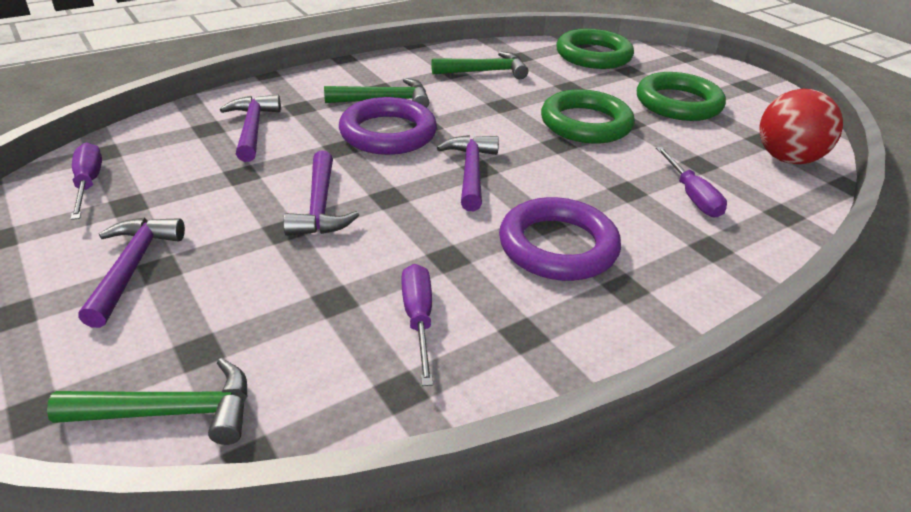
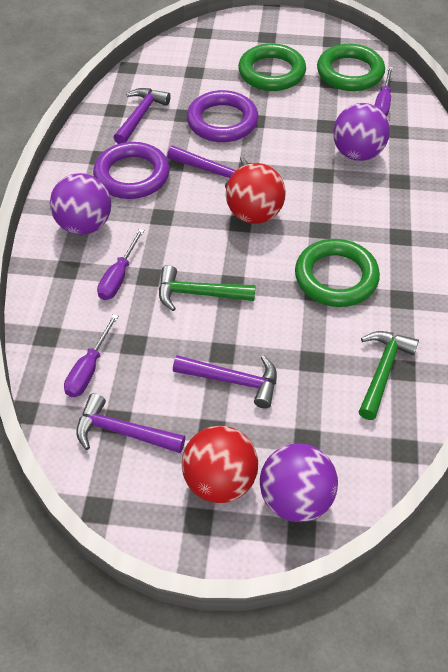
green hammer: [47,358,247,445] [324,78,429,108] [431,51,528,79] = 3 -> [159,265,255,311] [359,331,419,420] = 2
purple ball: none = 0 -> [50,173,111,235] [260,443,338,522] [333,103,390,161] = 3
red ball: [759,89,843,164] = 1 -> [182,426,258,503] [226,163,286,224] = 2

